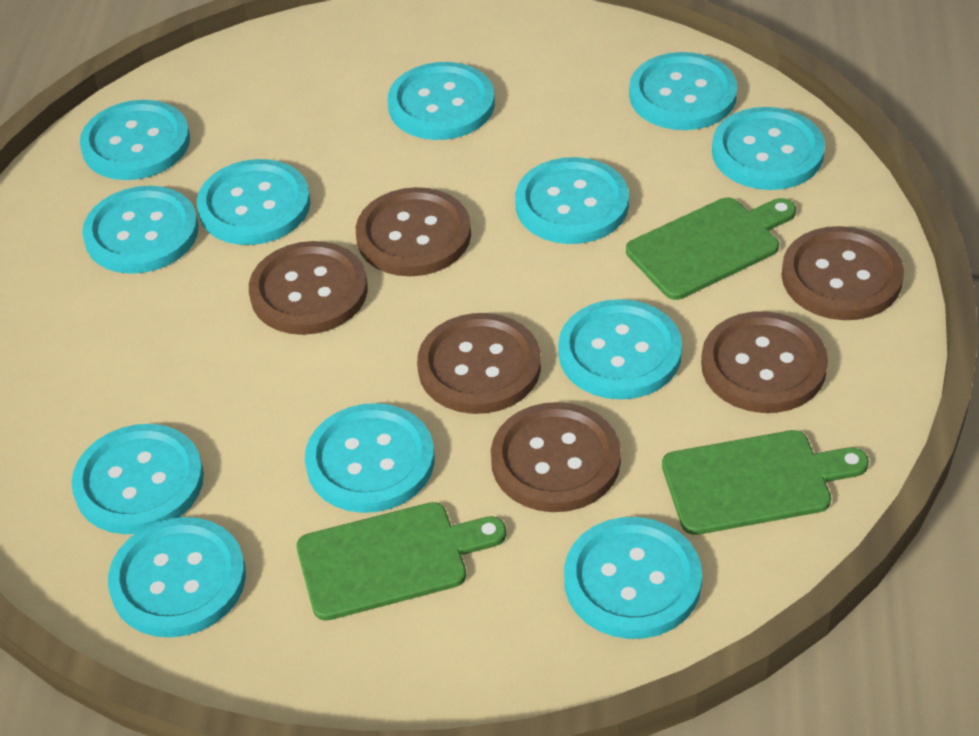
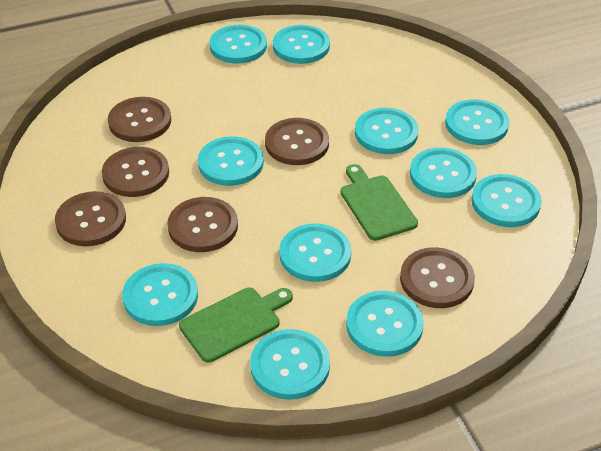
green cutting board: [296,502,506,621] [626,197,796,300] [662,430,869,535] = 3 -> [179,287,293,363] [340,164,418,241] = 2
turquoise button: [71,424,204,534] [80,100,190,180] [82,186,198,274] [108,517,246,637] [197,159,311,245] [305,403,434,513] [388,62,495,140] [515,157,629,244] [558,299,682,400] [564,517,702,639] [629,52,737,130] [712,107,825,190] = 12 -> [122,263,198,326] [198,136,264,186] [210,25,267,64] [250,329,330,400] [273,25,330,64] [279,223,352,282] [346,291,424,357] [355,108,419,154] [410,148,477,198] [445,99,509,145] [471,174,542,227] = 11

